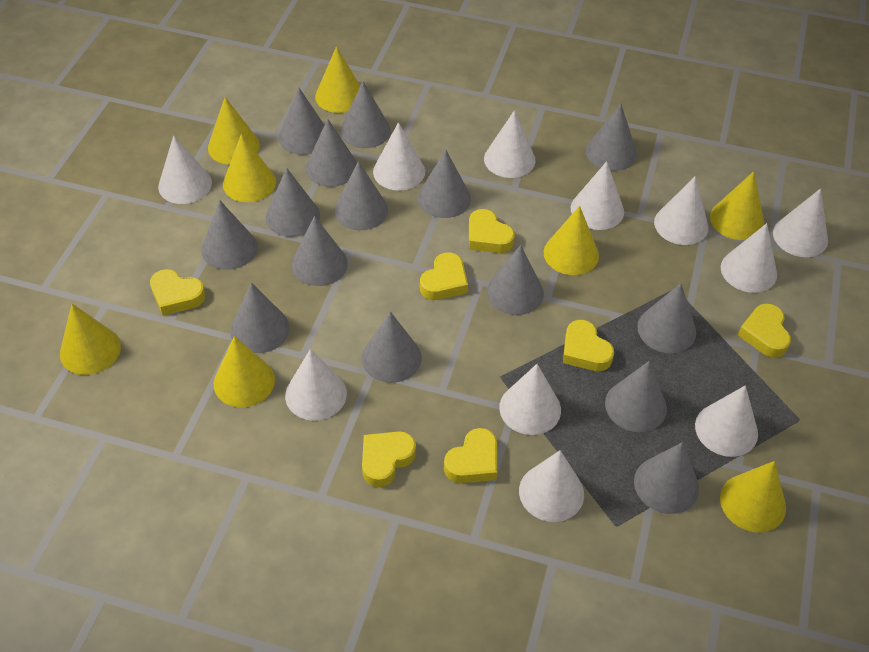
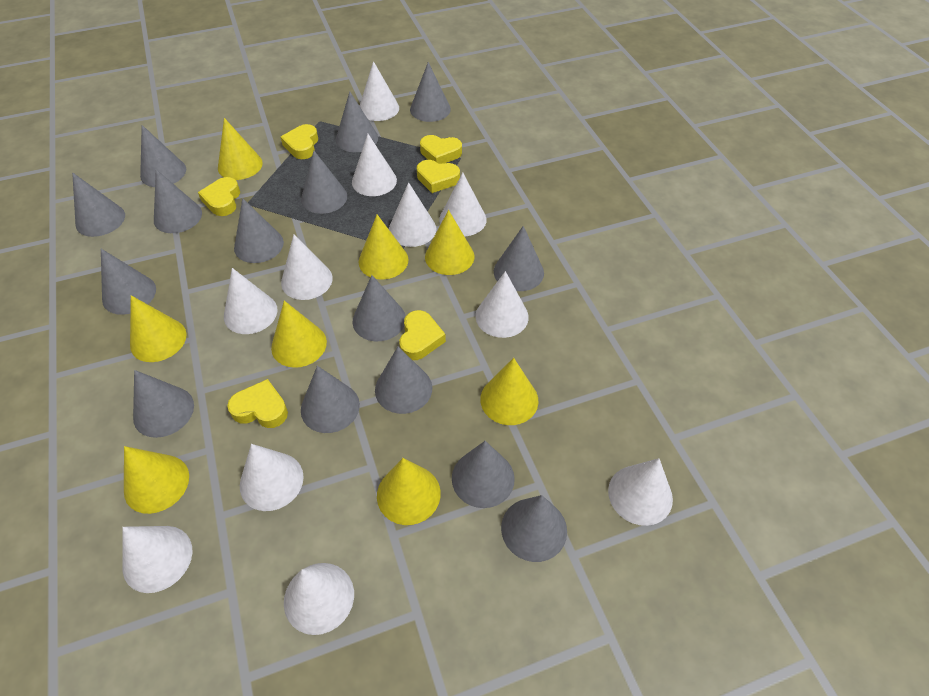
yellow heart: [150,269,205,316] [362,431,416,487] [420,252,468,300] [444,428,497,483] [469,209,515,253] [563,320,614,371] [738,304,791,358] = 7 -> [198,177,240,216] [227,379,288,428] [281,124,318,159] [399,310,446,360] [417,160,460,193] [420,135,462,164] = 6

